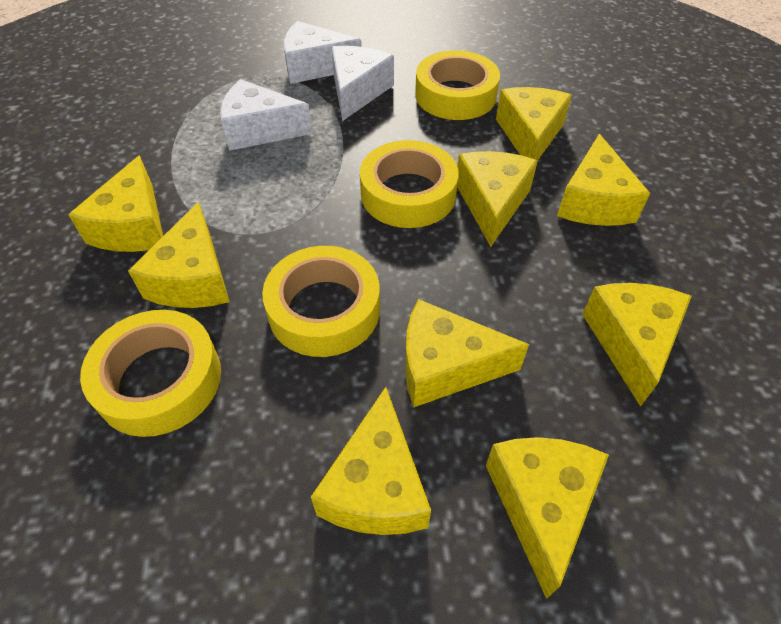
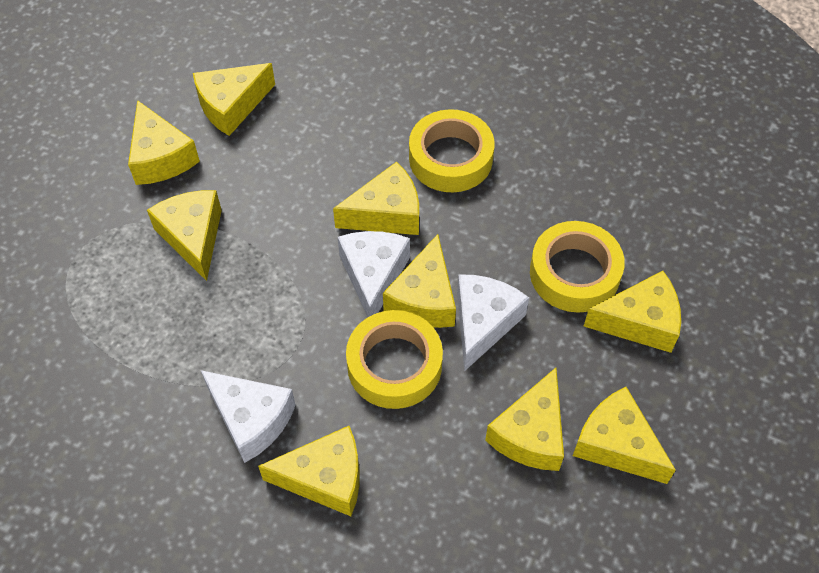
yellow tape: [80,310,221,437] [262,246,380,357] [360,140,459,228] [415,50,500,120] = 4 -> [346,310,443,409] [409,109,495,192] [530,221,625,313] = 3

